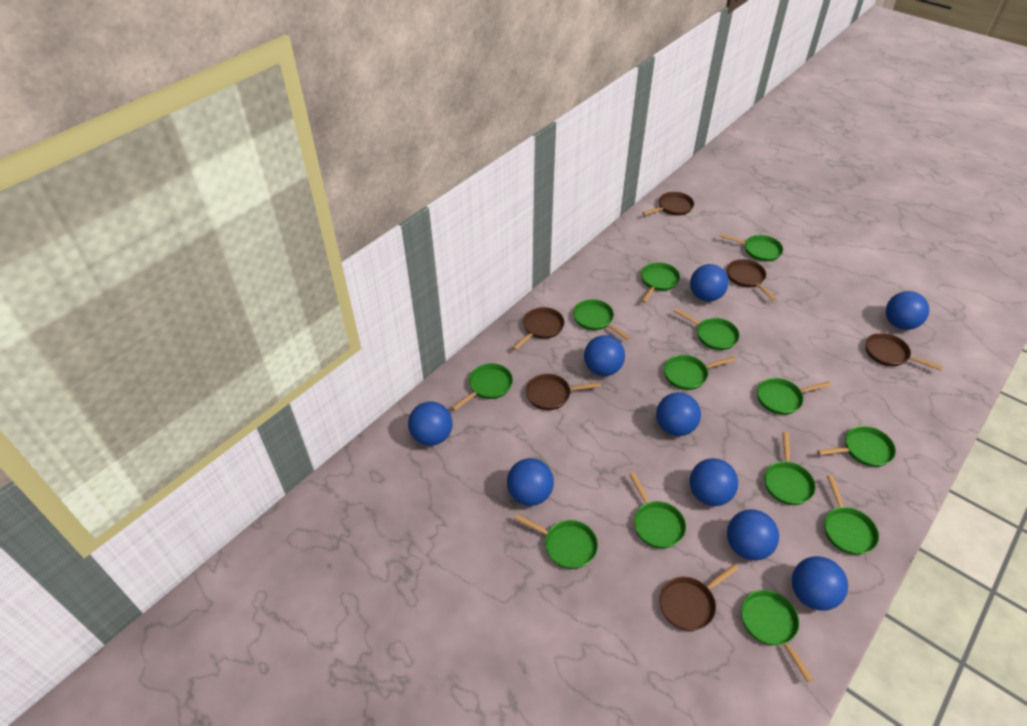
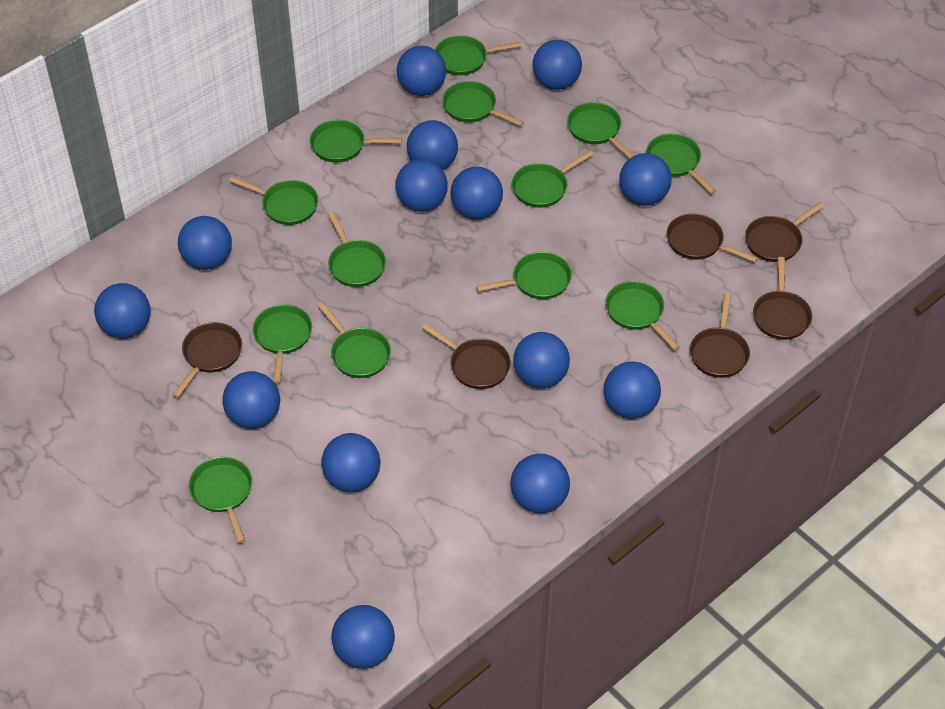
blue ball: [408,401,453,446] [507,458,554,506] [584,335,625,376] [656,392,701,436] [690,264,729,301] [690,458,738,506] [727,509,779,560] [792,556,848,611] [886,291,929,330] = 9 -> [94,283,151,339] [178,216,232,270] [222,371,280,429] [321,433,380,492] [331,605,395,669] [395,159,448,212] [397,46,446,96] [407,120,458,170] [450,167,503,219] [510,454,570,513] [513,332,570,388] [532,40,582,90] [603,361,661,419] [619,153,672,206] = 14

